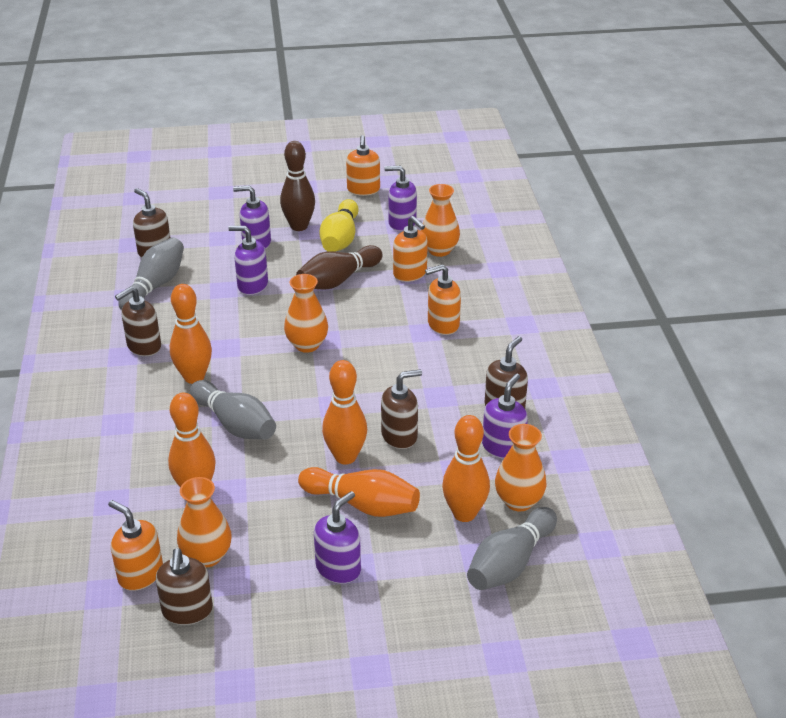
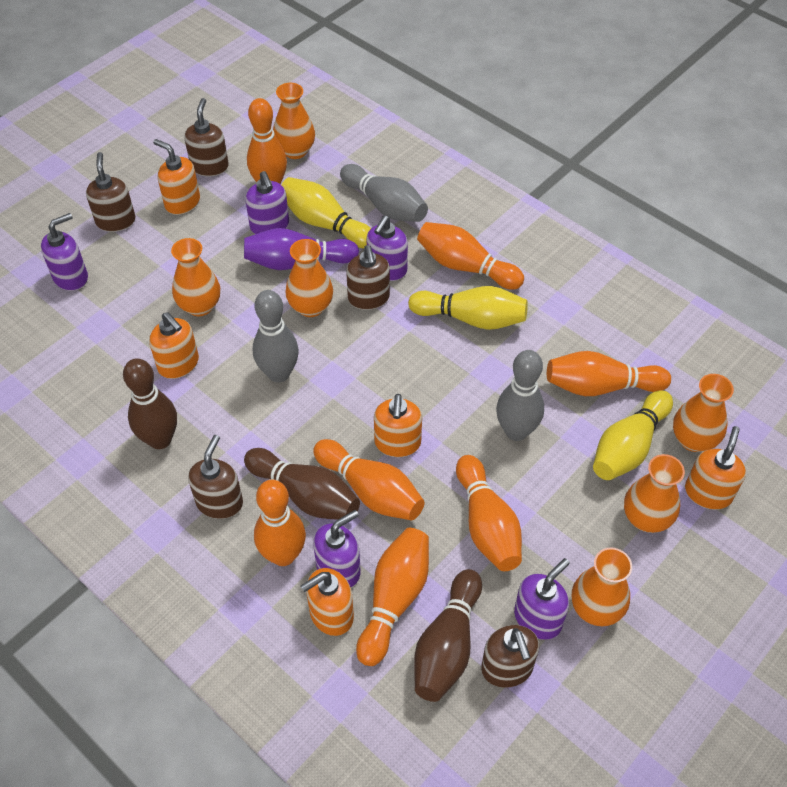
brown bowling pin: [280,141,315,231] [296,245,383,290] = 2 -> [123,358,177,449] [244,448,360,520] [414,569,482,702] = 3
orange bowling pin: [168,393,216,487] [170,284,212,384] [298,467,420,517] [322,360,367,464] [442,415,490,522] = 5 -> [247,98,287,184] [254,480,306,566] [313,439,425,520] [356,528,429,666] [417,222,524,290] [456,455,522,571] [547,351,671,396] = 7
orange soap dispenser: [108,500,163,591] [346,135,380,196] [393,216,428,282] [425,264,461,335] = 4 -> [149,312,199,379] [153,139,200,215] [301,568,354,636] [374,394,422,457] [685,426,746,510] = 5
orange vase: [177,477,232,568] [284,274,328,353] [421,184,460,257] [495,424,547,511] = 4 -> [171,238,220,316] [273,83,315,159] [285,239,333,317] [572,547,632,626] [624,454,685,533] [673,374,734,452] = 6
purple bowling pin: none = 0 -> [244,228,359,270] = 1
yellow bowling pin: [319,199,359,252] = 1 -> [281,177,371,248] [408,286,528,330] [593,390,673,480] = 3

